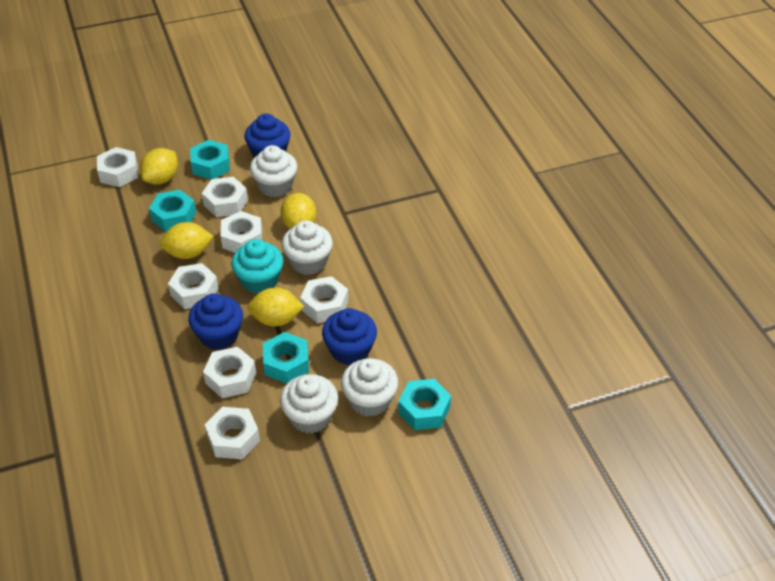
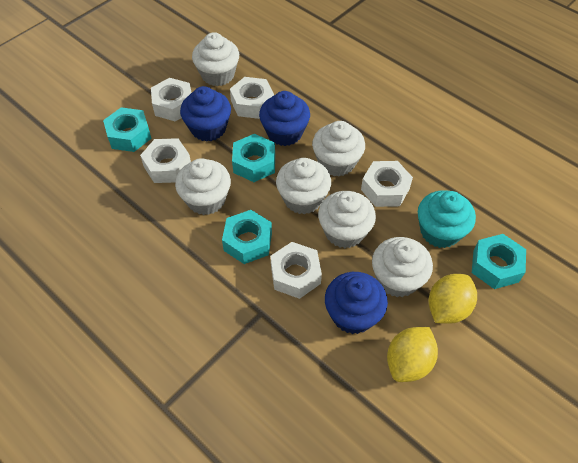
white cupcake: [250,145,297,197] [280,374,338,433] [282,220,333,275] [341,358,398,417] = 4 -> [175,158,231,215] [192,32,239,86] [276,158,331,214] [312,121,365,177] [318,191,376,248] [372,237,433,297] = 6
white nut: [97,147,138,187] [168,263,218,309] [202,177,248,217] [203,347,256,398] [205,407,260,459] [221,211,262,253] [300,276,348,323] = 7 -> [140,138,191,183] [151,78,191,121] [230,77,274,119] [270,242,322,299] [361,161,413,207] = 5
yellow lemon: [140,148,178,184] [160,222,214,259] [247,287,304,327] [281,193,317,229] = 4 -> [387,327,438,382] [429,274,477,324] = 2

